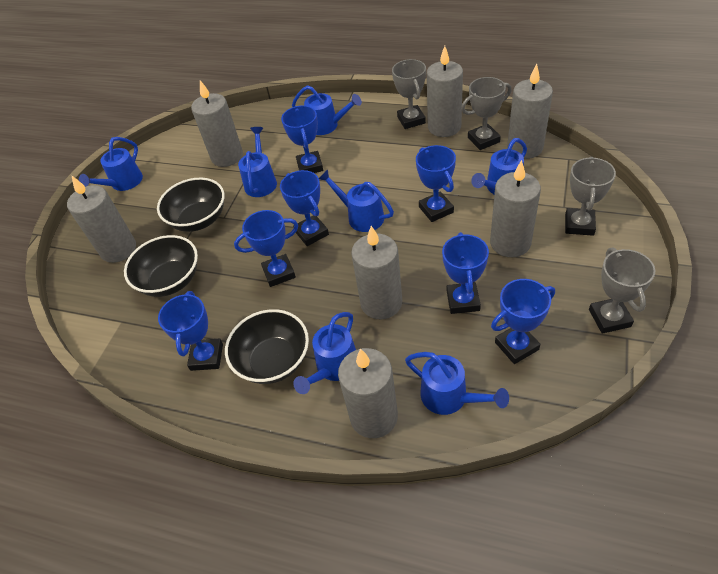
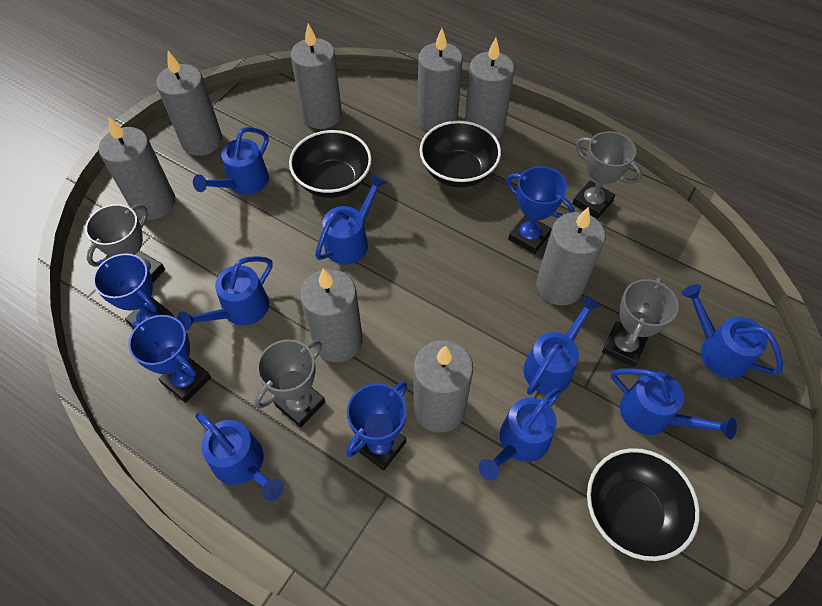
blue trophy: [158,291,223,371] [234,210,298,287] [280,170,329,246] [281,106,323,173] [416,145,456,222] [442,232,489,314] [491,279,555,364] = 7 -> [93,253,174,327] [128,315,211,403] [346,382,407,471] [506,166,574,254] = 4
blue watering can: [79,137,143,191] [238,127,277,197] [292,85,362,135] [293,312,356,394] [319,169,394,232] [405,352,509,415] [471,138,527,194] = 7 -> [177,256,273,331] [193,127,269,195] [196,413,284,501] [315,174,387,264] [478,388,561,481] [523,296,601,395] [611,368,737,439] [682,284,783,379] = 8
grey candle: [67,175,136,263] [191,80,243,167] [338,348,398,438] [351,226,402,319] [427,46,463,137] [490,160,541,257] [507,64,553,159] = 7 -> [99,116,175,220] [156,51,222,156] [291,24,342,129] [300,269,363,362] [413,340,473,433] [418,28,463,131] [465,38,515,140] [536,207,605,306] = 8

